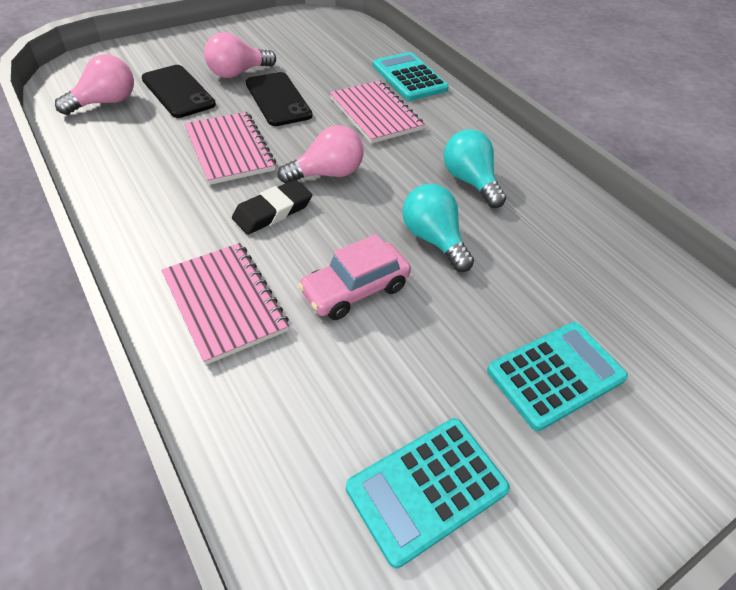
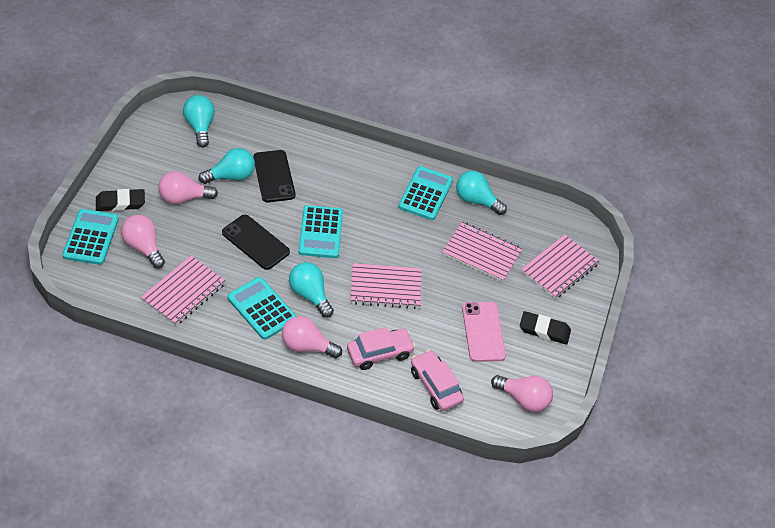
black eraser: [232,179,312,235] = 1 -> [96,189,145,211] [520,311,571,345] = 2
pink car: [298,234,411,320] = 1 -> [347,327,415,370] [411,350,464,411] = 2
pink light bulb: [55,54,134,115] [204,32,276,78] [278,125,364,183] = 3 -> [121,215,165,268] [158,171,218,204] [282,316,342,358] [491,375,553,412] = 4
pink notebook: [161,243,290,365] [184,112,276,185] [330,81,425,144] = 3 -> [141,256,226,326] [350,263,421,309] [443,222,522,282] [521,234,599,299] = 4
pink phone: none = 0 -> [462,302,506,362] = 1
turquoise calculator: [346,418,510,568] [373,52,449,101] [487,322,628,431] = 3 -> [62,209,119,265] [227,277,297,340] [298,205,343,258] [398,166,453,220] = 4
turquoise light bulb: [402,184,474,272] [444,129,506,208] = 2 -> [183,95,215,148] [199,148,255,184] [289,262,334,318] [456,171,507,215] = 4

